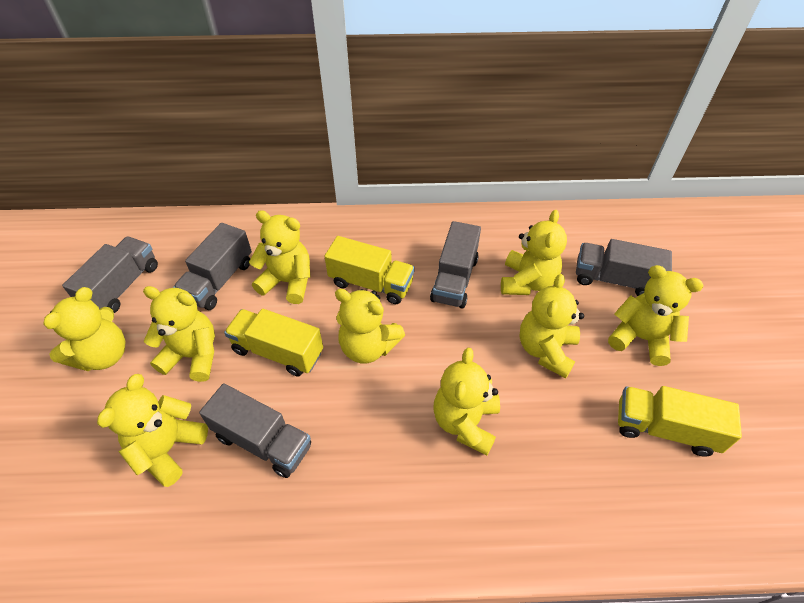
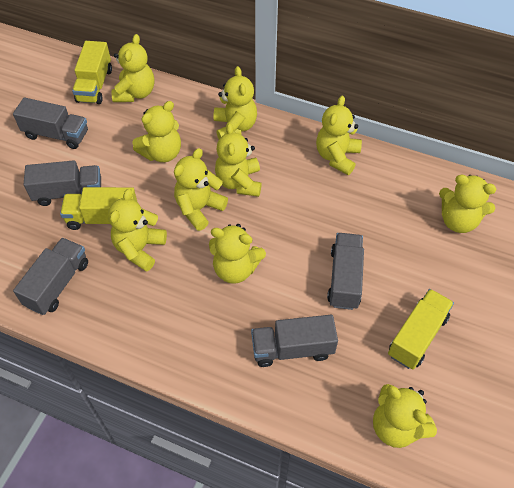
yellow teddy bear: [43,287,125,371] [97,374,208,487] [143,286,215,382] [249,210,310,304] [335,289,405,363] [433,348,500,456] [501,210,567,295] [519,274,584,378] [608,265,703,366] = 9 -> [108,189,167,272] [111,34,154,102] [133,101,181,162] [174,148,228,231] [209,224,266,284] [214,66,257,139] [215,123,262,197] [316,96,362,175] [373,384,437,448] [439,174,496,233] = 10

